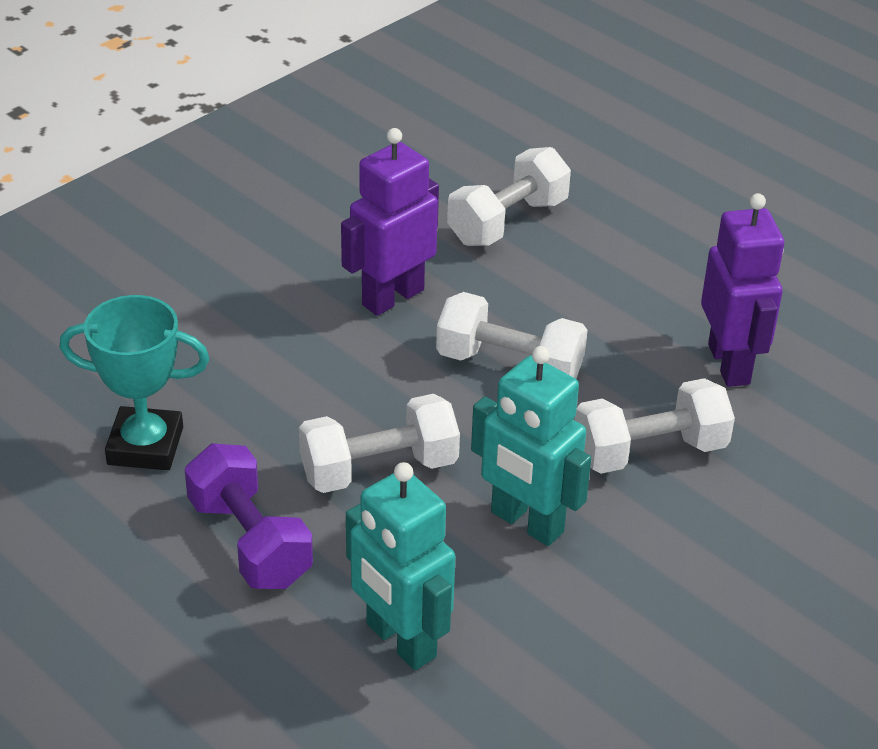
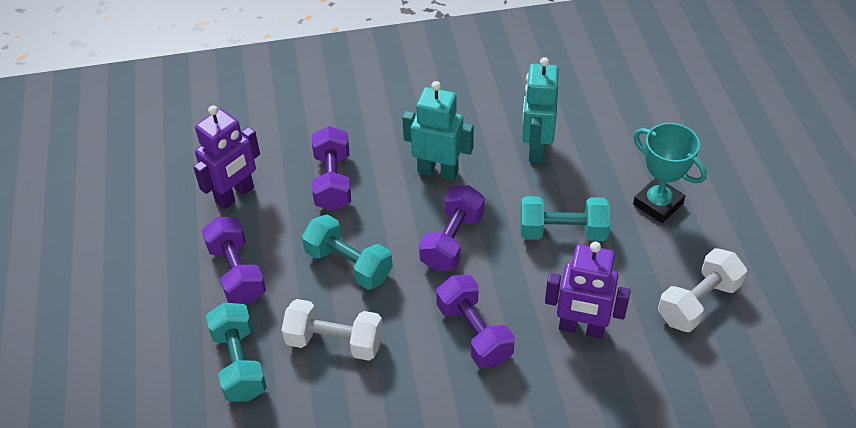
purple dumbbell: [185,443,313,589] = 1 -> [202,217,266,304] [312,126,351,211] [419,185,485,271] [436,275,515,368] = 4
turquoise dumbbell: none = 0 -> [206,303,267,402] [302,214,393,290] [520,196,610,241] = 3
white dumbbell: [299,394,460,493] [436,292,588,379] [447,147,571,246] [575,378,735,474] = 4 -> [281,299,383,361] [658,248,747,332] = 2

